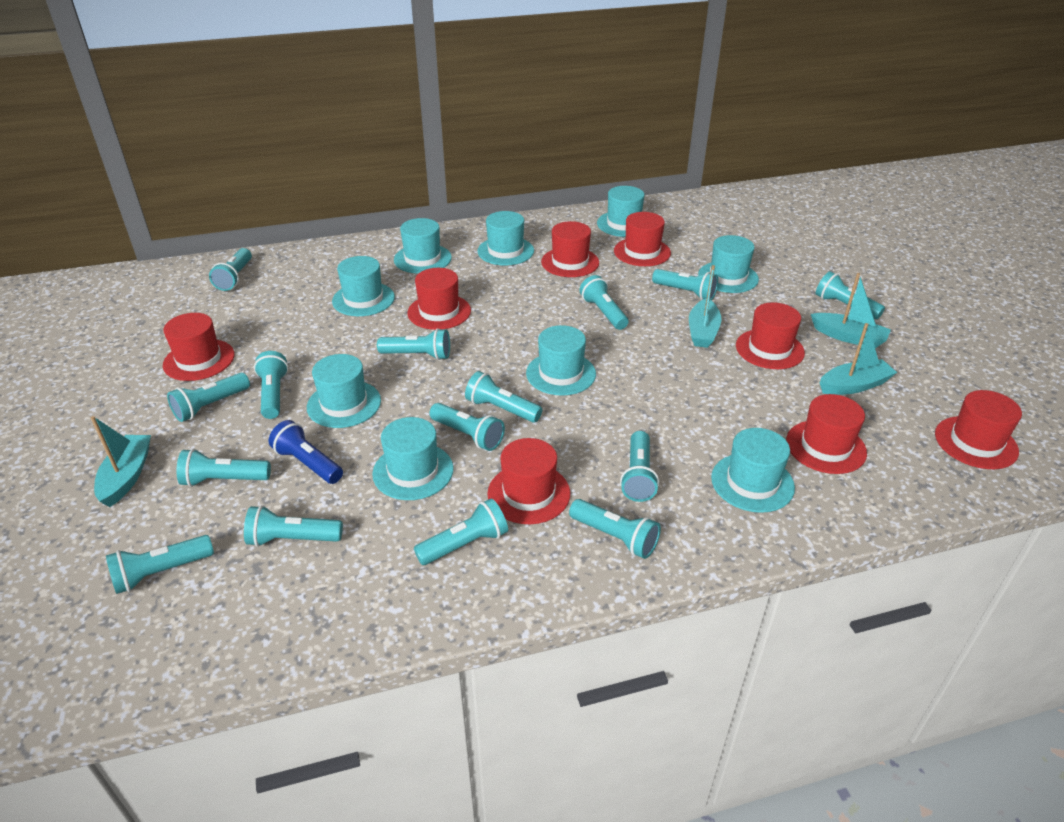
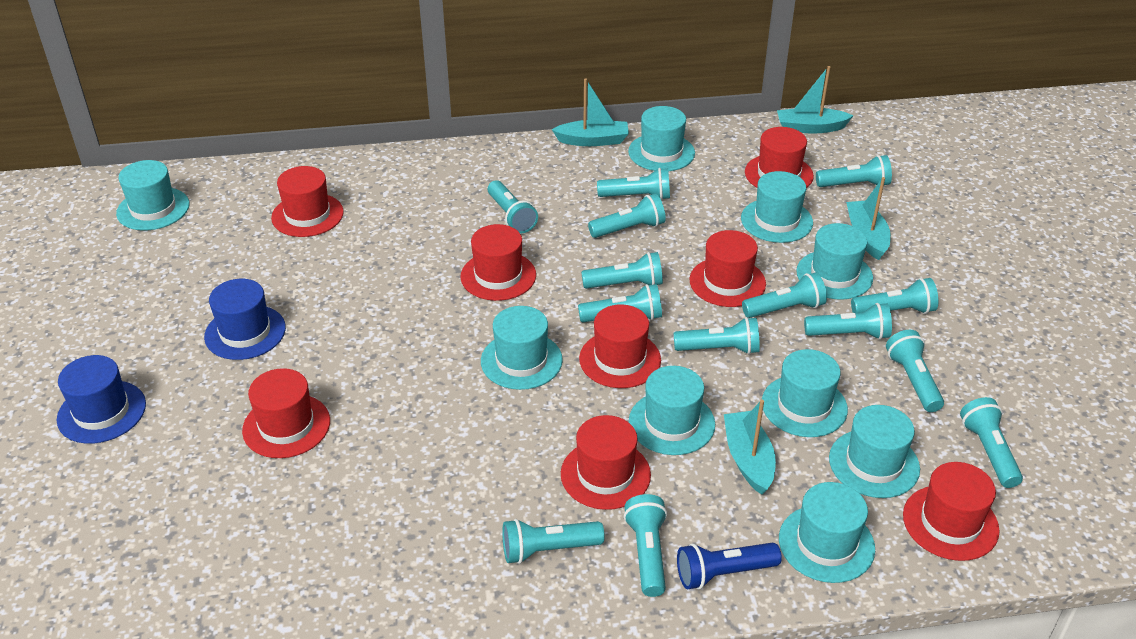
blue hat: none = 0 -> [57,355,146,444] [204,279,286,360] = 2
turquoise flashlight: [106,535,214,594] [167,373,250,422] [177,449,271,487] [209,248,252,291] [244,505,343,547] [254,351,288,419] [377,328,450,360] [414,498,508,565] [429,403,505,451] [465,371,542,423] [569,499,661,559] [580,275,629,330] [620,431,659,502] [652,269,718,300] [816,271,885,319] = 15 -> [488,180,538,233] [502,519,605,564] [578,284,662,322] [581,252,663,289] [588,194,666,238] [597,168,670,200] [624,494,667,597] [674,317,760,354] [742,272,827,318] [804,303,892,340] [816,155,892,187] [851,278,938,314] [886,330,944,412] [960,397,1023,488] = 14

